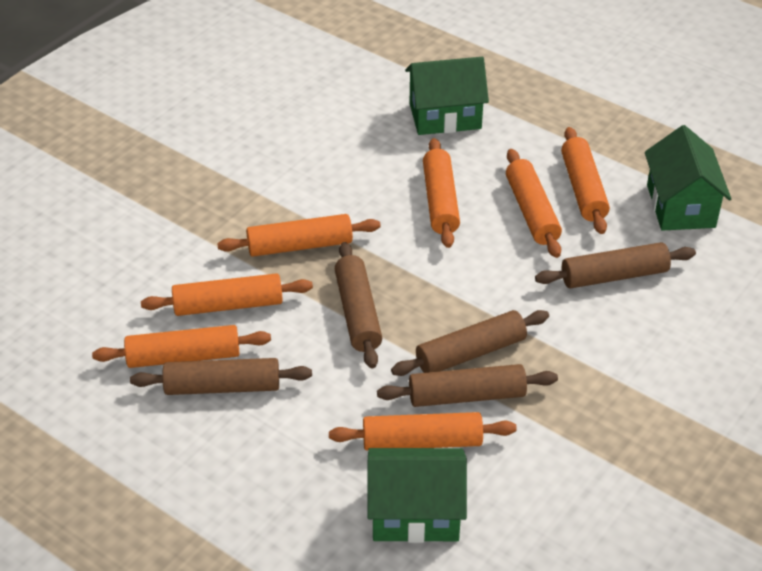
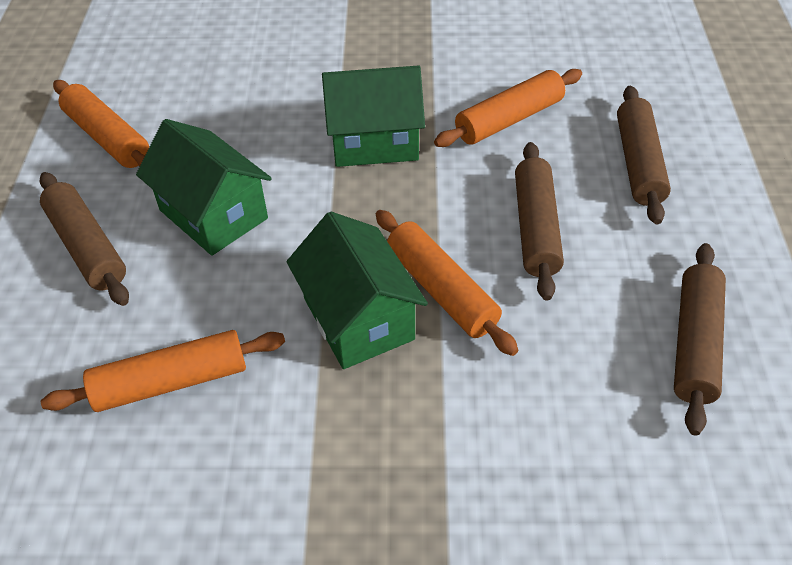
brown rolling pin: [130,358,312,395] [334,242,382,368] [377,364,558,407] [391,310,549,376] [535,242,696,289] = 5 -> [39,172,129,306] [515,142,564,301] [617,86,671,224] [674,243,726,436] = 4
orange rolling pin: [92,325,271,368] [141,273,313,316] [217,214,381,257] [329,412,517,451] [423,138,460,248] [506,149,562,258] [561,127,610,234] = 7 -> [41,330,285,412] [53,80,149,168] [376,210,518,356] [434,69,582,147] = 4

